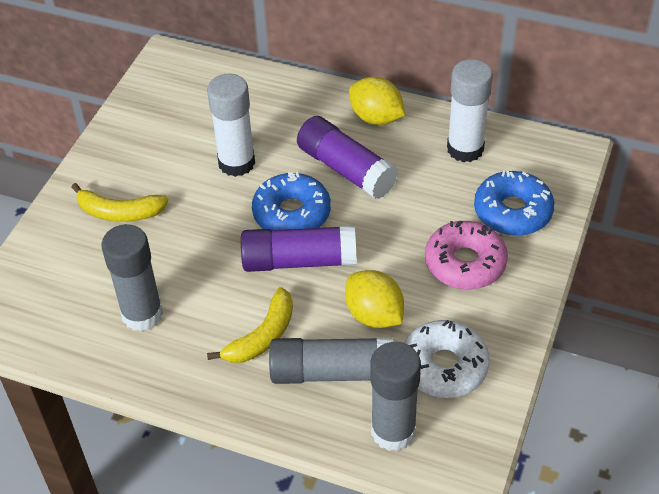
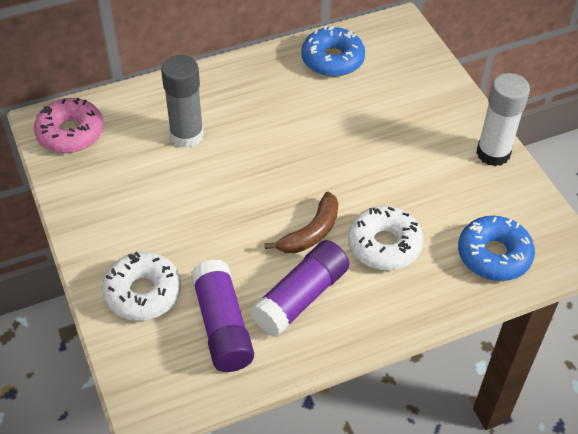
brown banana: none = 0 -> [265,192,338,253] = 1
grey glue stick: [101,224,163,331] [269,337,393,384] [370,342,421,451] = 3 -> [161,55,204,148] = 1
white donut: [404,320,490,398] = 1 -> [102,252,181,321] [348,206,423,270] = 2
white glue stick: [207,74,255,177] [447,59,493,162] = 2 -> [476,73,530,166] = 1
yellow banana: [71,183,168,222] [207,287,293,363] = 2 -> none = 0
yellow lemon: [345,270,404,328] [349,77,405,125] = 2 -> none = 0

